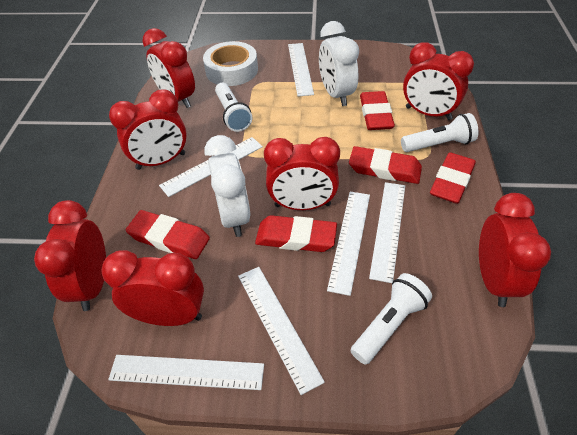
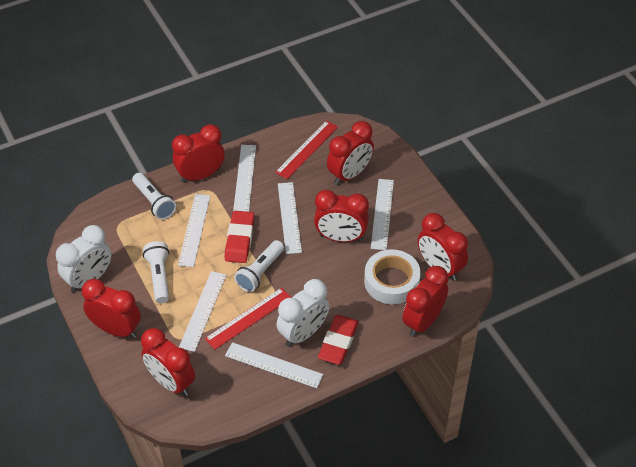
red eraser: [126,210,210,259] [255,215,337,252] [349,146,422,184] [360,91,395,130] [430,152,476,204] = 5 -> [225,211,254,263] [318,315,359,365] = 2
red ruler: none = 0 -> [205,288,292,350] [275,120,338,179] = 2

